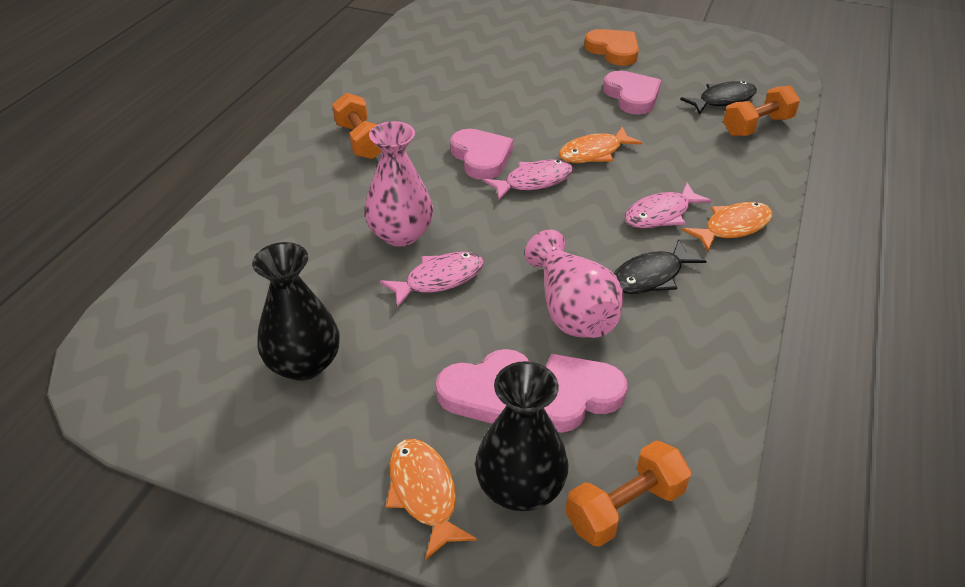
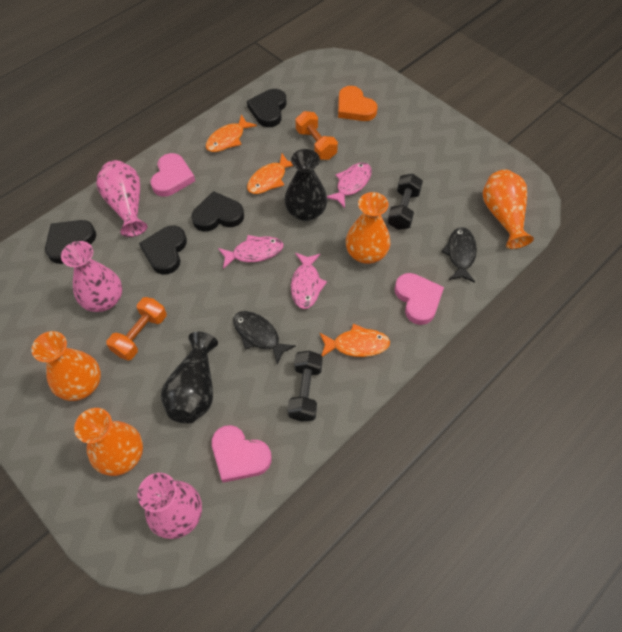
black dumbbell: none = 0 -> [287,351,323,422] [387,174,423,230] = 2
black heart: none = 0 -> [45,220,96,264] [139,226,187,275] [191,191,244,231] [247,89,286,127] = 4
orange dumbbell: [332,93,382,159] [566,441,691,547] [723,86,800,136] = 3 -> [106,297,166,360] [296,111,338,160] = 2
orange vase: none = 0 -> [32,331,101,401] [74,408,143,476] [346,192,390,264] [483,170,534,249] = 4
pink heart: [436,349,530,424] [450,129,513,180] [544,354,627,433] [603,71,661,115] = 4 -> [151,153,195,197] [212,425,272,483] [394,273,444,325] = 3
pink vase: [365,121,433,247] [525,230,624,338] = 2 -> [61,241,122,312] [96,160,148,237] [138,473,202,539] = 3

